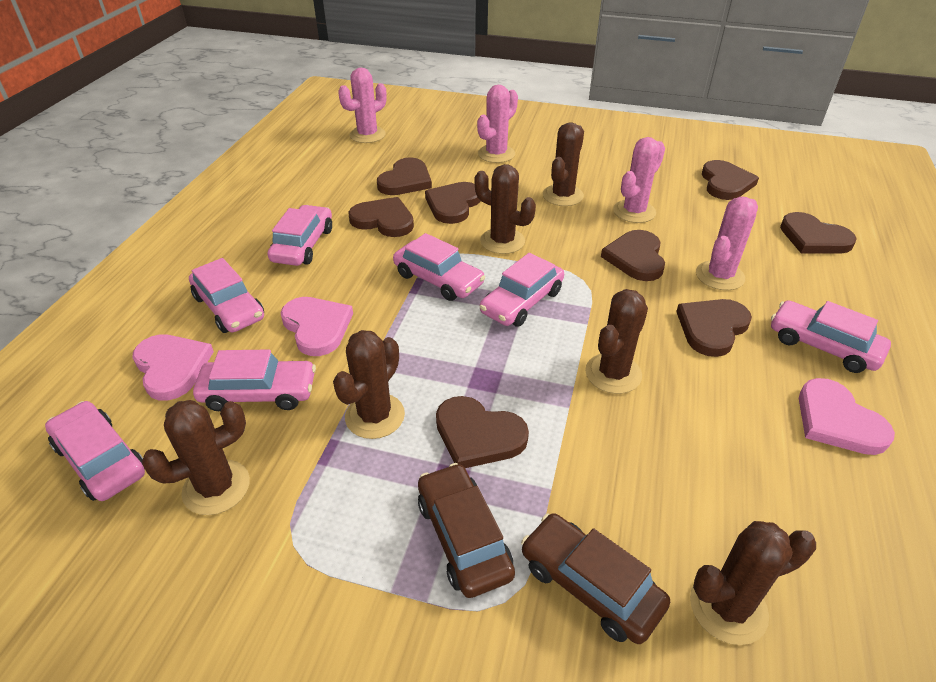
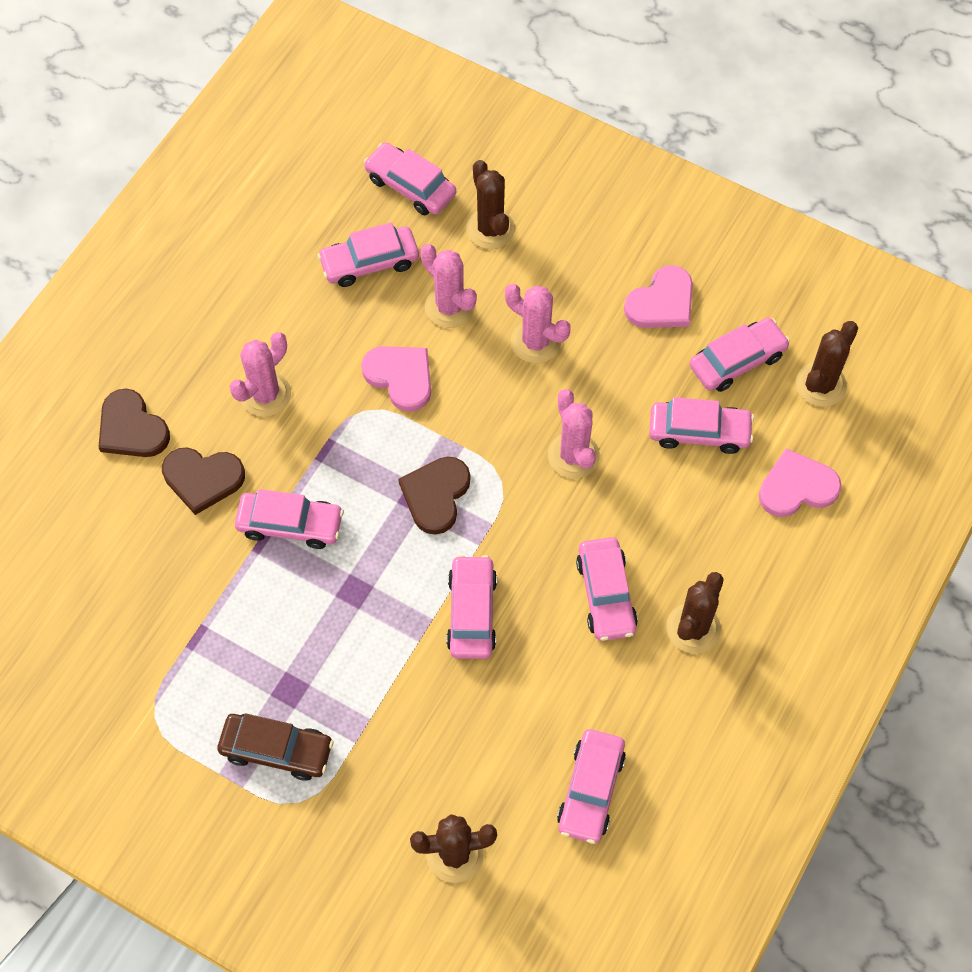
brown cactus: [142,400,250,515] [333,330,405,439] [474,164,536,254] [543,122,584,206] [585,289,648,394] [690,521,816,645] = 6 -> [410,814,497,883] [466,160,515,249] [666,572,724,654] [796,321,858,407] = 4
brown car: [418,463,515,598] [521,513,670,644] = 2 -> [218,713,334,781] = 1
brown heart: [349,197,414,237] [377,157,432,195] [425,182,481,224] [436,396,529,468] [601,230,665,281] [676,299,752,357] [702,160,759,200] [780,212,857,254] = 8 -> [98,389,170,457] [162,447,245,515] [398,456,470,535] = 3
pink car: [45,401,145,501] [189,258,264,333] [193,349,316,411] [268,205,332,266] [393,233,485,301] [480,253,564,327] [771,301,891,373] = 7 -> [235,489,344,549] [317,222,419,287] [364,142,456,215] [446,555,497,659] [557,729,626,844] [576,537,638,641] [649,397,754,454] [690,318,790,392] = 8

